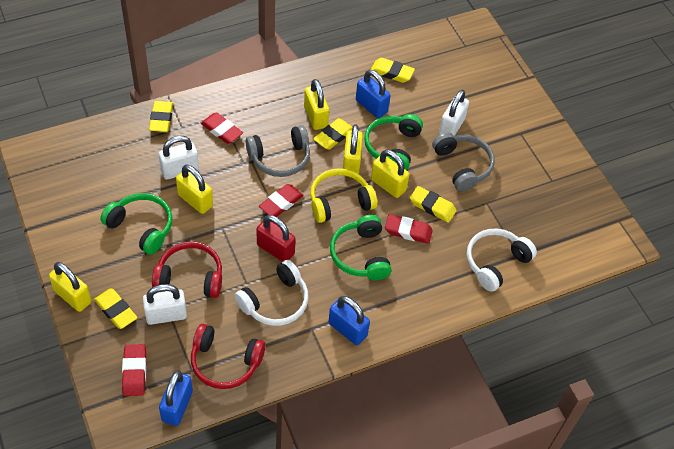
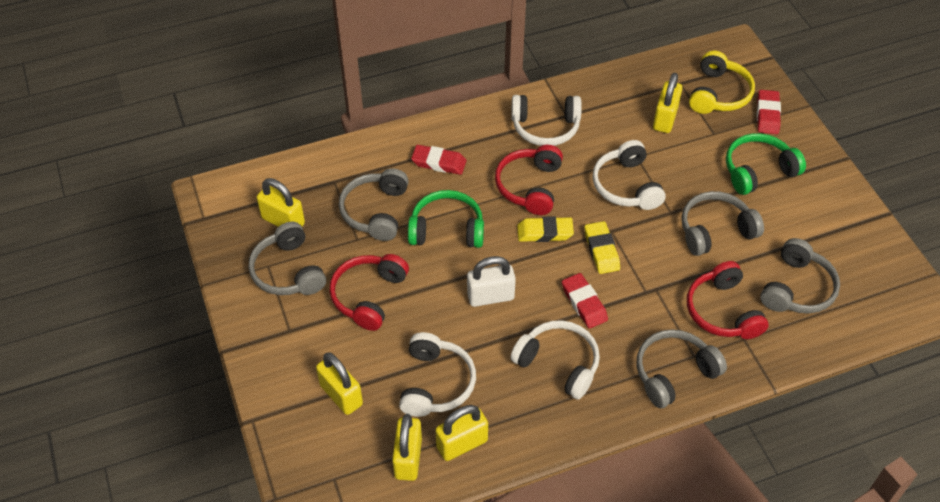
blue padlock: [159,370,193,426] [329,296,370,345] [356,70,391,118] = 3 -> none = 0
green headphones: [100,193,172,255] [330,215,392,280] [364,114,423,170] = 3 -> [408,190,484,248] [726,133,806,195] = 2
grey headphones: [246,125,310,177] [432,132,495,192] = 2 -> [248,221,326,295] [339,168,409,241] [637,329,727,408] [682,191,764,256] [760,238,840,314] = 5
red eraser: [122,344,146,396] [201,112,243,144] [259,184,304,217] [385,214,433,244] = 4 -> [411,145,466,175] [562,273,608,329] [757,90,781,134] = 3
red headphones: [152,242,222,298] [191,324,266,389] = 2 -> [329,254,409,331] [495,145,563,215] [687,261,769,339] = 3
red padlock: [257,215,296,262] = 1 -> none = 0
white headphones: [235,260,309,326] [467,229,537,292] = 2 -> [399,332,476,417] [511,95,582,146] [511,320,600,399] [592,140,666,210] = 4
white padlock: [143,284,187,325] [158,135,199,180] [439,90,469,135] = 3 -> [467,256,516,307] = 1
yellow eraser: [94,289,137,329] [149,101,173,132] [313,118,352,150] [371,58,415,83] [410,186,457,223] = 5 -> [517,216,574,242] [585,221,620,274] = 2

